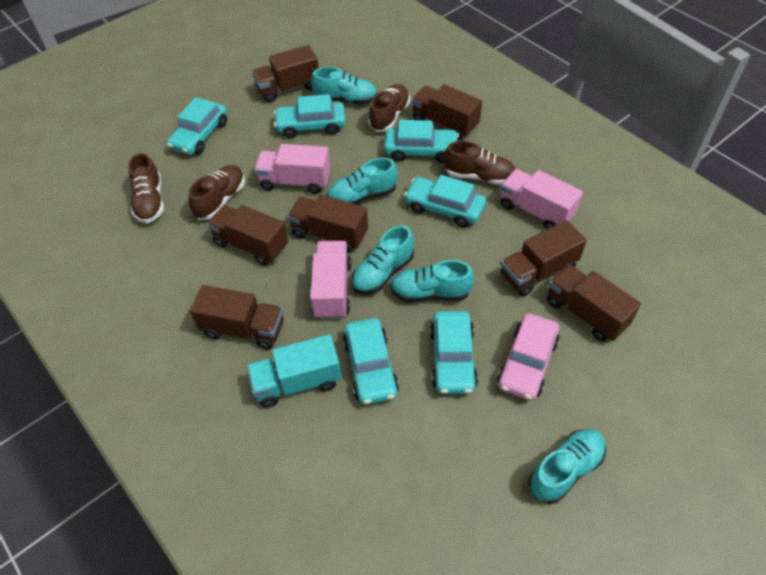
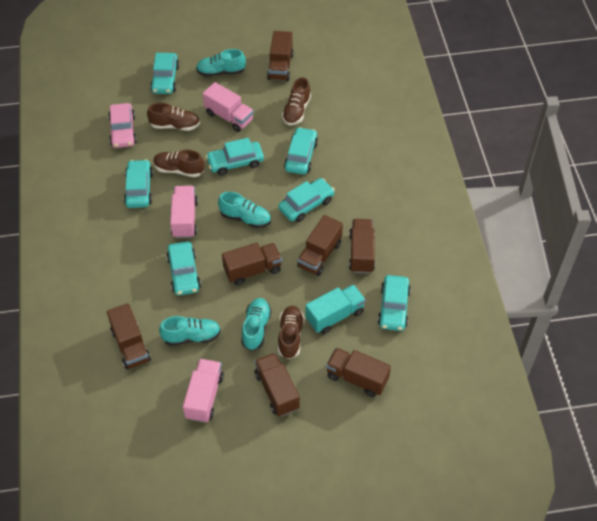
turquoise car: [167,97,227,155] [274,94,346,138] [343,318,399,405] [384,120,459,163] [404,175,486,227] [430,311,478,394] = 6 -> [124,159,153,208] [150,53,179,94] [166,241,201,295] [206,138,264,176] [278,178,335,222] [284,127,318,175] [378,275,411,331] = 7
turquoise shoe: [311,67,377,104] [327,158,398,204] [352,225,414,294] [390,260,474,302] [529,429,606,504] = 5 -> [159,316,221,346] [196,49,246,77] [218,192,271,228] [241,298,271,351] = 4

